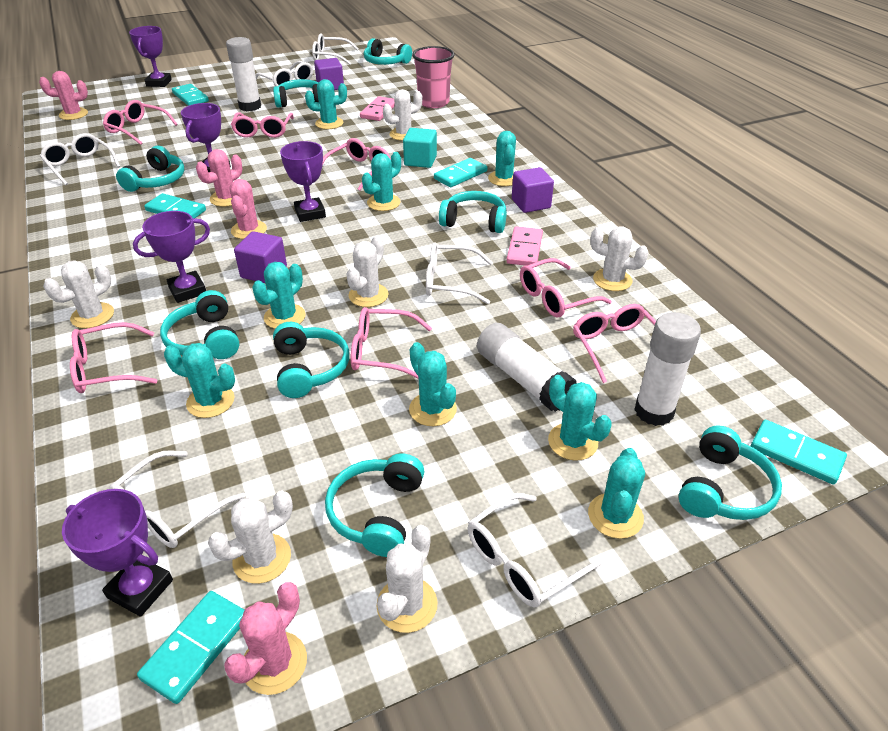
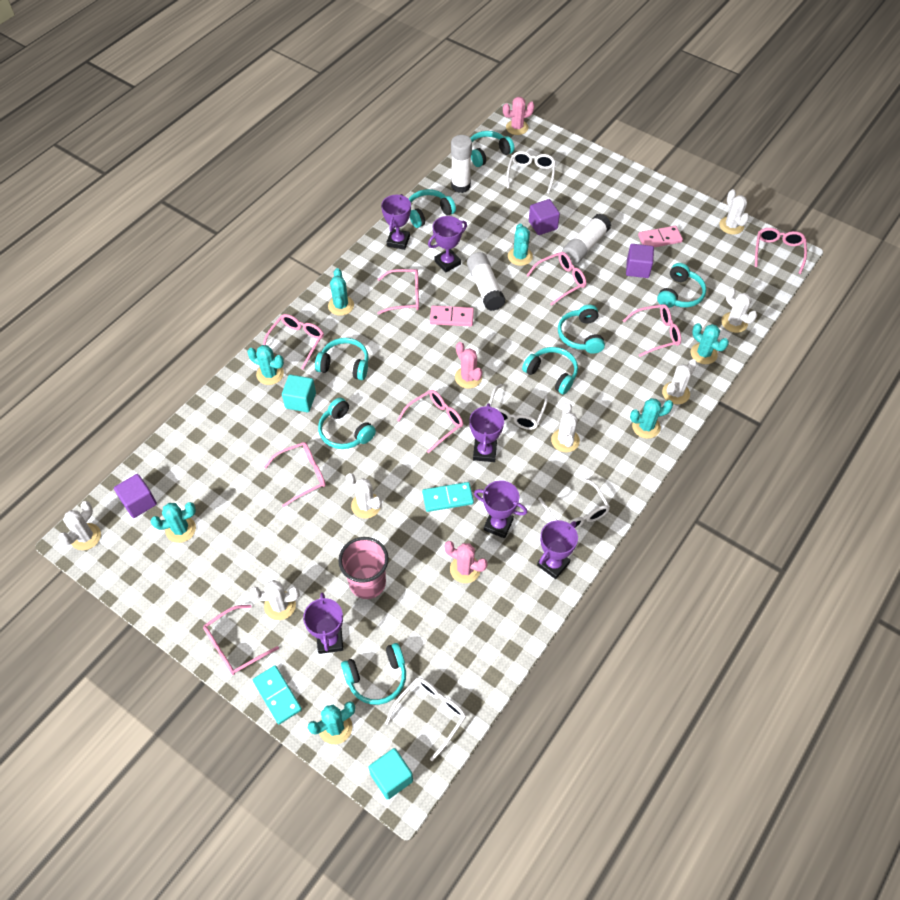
pink cactus: [39,71,88,120] [196,149,242,207] [224,582,307,695] [230,179,267,239] = 4 -> [444,541,488,583] [455,342,482,389] [503,97,534,135] = 3
pink glasses: [70,322,157,393] [103,100,178,145] [231,112,294,138] [322,138,391,190] [351,307,432,379] [520,258,612,318] [573,304,656,383] = 7 -> [203,605,279,675] [263,314,324,370] [264,442,326,508] [377,269,419,314] [397,390,463,453] [527,252,586,306] [623,304,681,357] [755,228,807,274] = 8
purple trophy: [62,489,173,617] [129,26,172,87] [133,211,210,303] [181,103,231,172] [280,141,326,222] = 5 -> [303,592,343,654] [381,194,411,250] [428,216,467,273] [469,403,504,462] [474,480,528,538] [537,520,578,579] = 6
turquoise cactus: [164,343,235,418] [252,262,306,329] [305,79,347,129] [362,152,401,211] [409,342,457,426] [488,131,516,186] [548,375,612,461] [588,448,645,539] = 8 -> [150,502,196,543] [247,345,284,385] [308,701,355,745] [328,268,354,316] [508,223,533,266] [630,398,673,439] [691,323,729,364] = 7
turquoise cube: [403,128,437,168] = 1 -> [282,375,316,412] [368,748,413,800] = 2
turquoise domino: [137,591,244,704] [144,193,206,218] [172,84,209,106] [434,158,487,187] [751,420,847,484] = 5 -> [253,665,302,724] [422,482,474,512] = 2
white cactus: [43,261,114,329] [208,490,293,584] [346,235,389,307] [376,525,438,633] [383,89,422,141] [590,227,649,291] = 6 -> [58,501,101,550] [250,580,300,620] [346,473,382,519] [551,403,580,452] [662,359,697,404] [719,189,749,235] [721,287,757,333] = 7
white glasses: [40,133,120,185] [109,450,246,548] [256,61,313,86] [312,33,359,65] [426,242,493,304] [468,493,603,607] = 6 -> [385,678,466,761] [489,384,548,430] [507,151,556,194] [538,478,610,530] = 4

